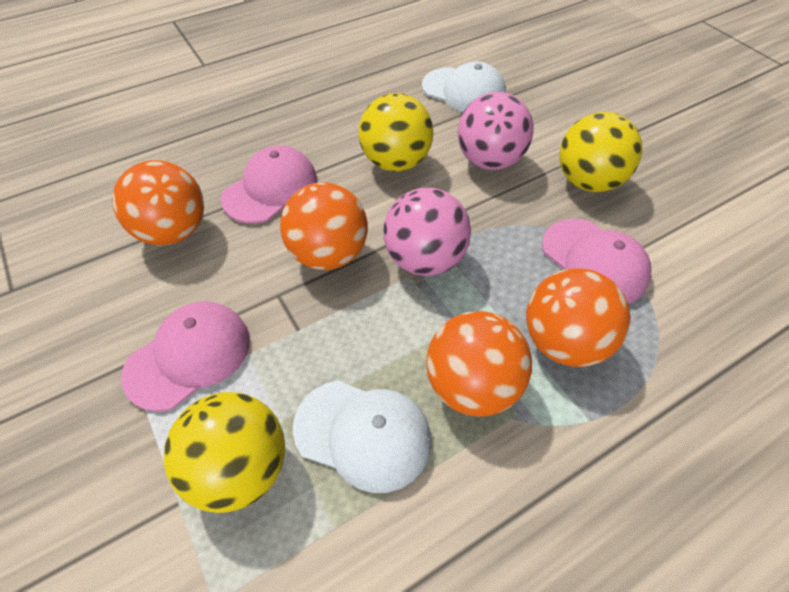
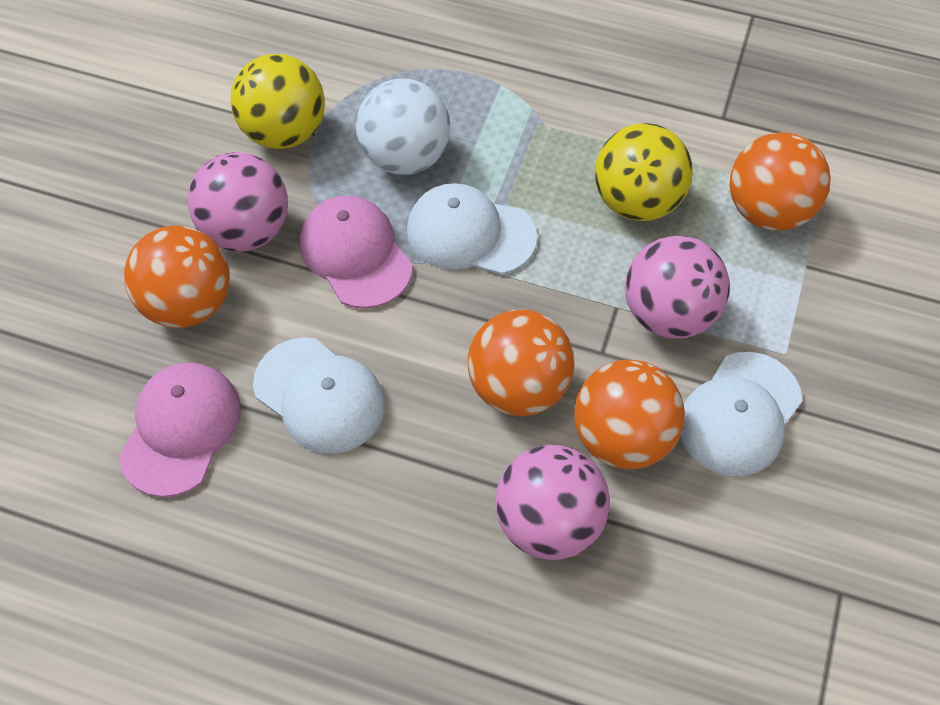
pink ball: [383,188,471,276] [458,92,534,170] = 2 -> [188,152,288,252] [495,445,610,560] [625,236,730,338] = 3
pink cap: [121,301,250,412] [221,145,317,224] [542,219,651,304] = 3 -> [119,362,241,497] [300,196,413,309] = 2
white ball: none = 0 -> [356,78,450,175] = 1
white cap: [293,381,432,493] [422,62,506,112] = 2 -> [253,337,385,454] [407,183,537,275] [680,352,802,476] = 3
yellow ball: [164,392,285,513] [358,93,433,172] [559,112,642,192] = 3 -> [231,54,325,149] [595,123,693,221] = 2

